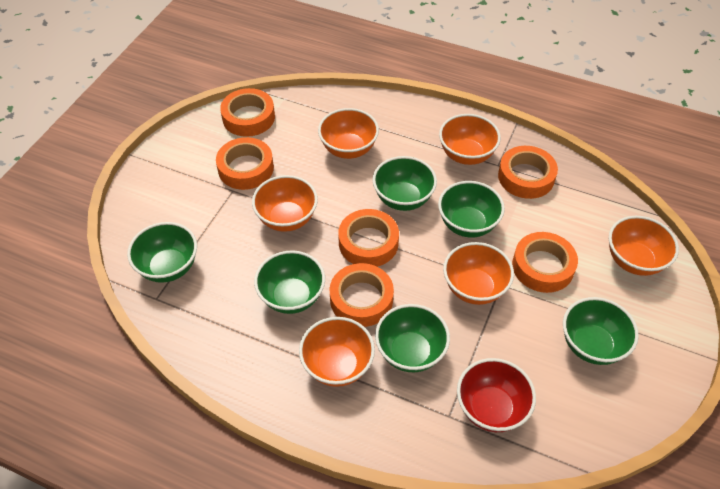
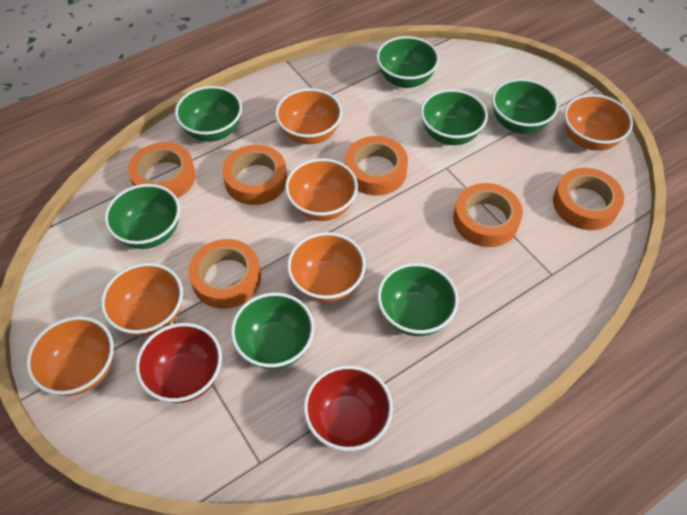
green bowl: [127,222,197,283] [254,250,325,314] [373,156,437,211] [375,304,450,372] [438,181,505,238] [563,297,639,365] = 6 -> [104,184,180,249] [175,86,242,142] [231,292,314,369] [376,36,439,88] [377,263,459,336] [420,89,488,145] [492,78,559,134] = 7
red bowl: [457,358,536,432] = 1 -> [135,323,222,403] [304,365,393,451] = 2

